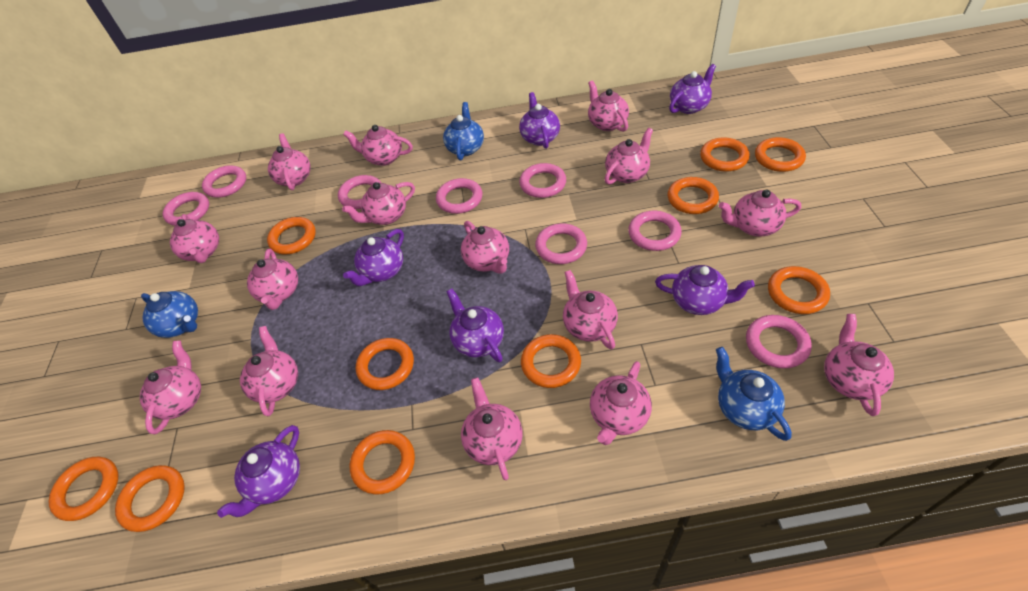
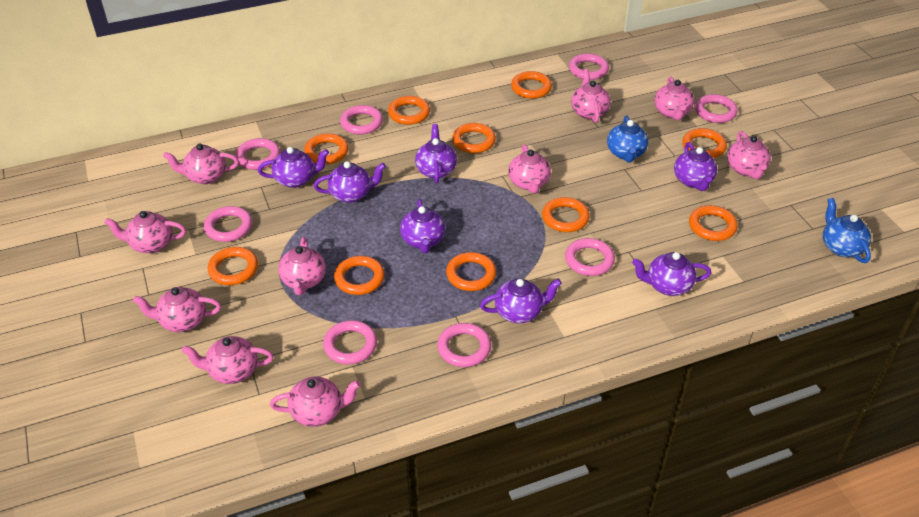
blue teapot: [141,291,198,338] [443,102,484,160] [716,347,792,441] = 3 -> [607,116,648,163] [823,198,871,263] = 2
pink teapot: [140,341,201,434] [170,214,219,263] [240,326,298,416] [247,249,298,310] [268,133,311,190] [342,182,415,225] [343,125,413,166] [461,221,509,274] [461,377,523,480] [563,270,618,350] [588,80,629,132] [590,361,652,445] [604,128,653,185] [719,190,801,237] [824,314,894,416] = 15 -> [104,211,186,253] [133,287,221,332] [163,144,239,184] [182,336,274,384] [270,377,361,427] [278,237,326,295] [508,144,551,194] [571,69,611,123] [654,77,694,120] [727,131,770,179] = 10
purple teapot: [217,425,300,518] [343,229,404,286] [447,289,504,362] [519,92,560,149] [655,265,755,315] [669,64,716,114] = 6 -> [258,147,329,188] [314,161,386,203] [400,199,445,253] [415,124,457,184] [480,278,562,323] [632,252,711,296] [674,142,717,191] = 7

